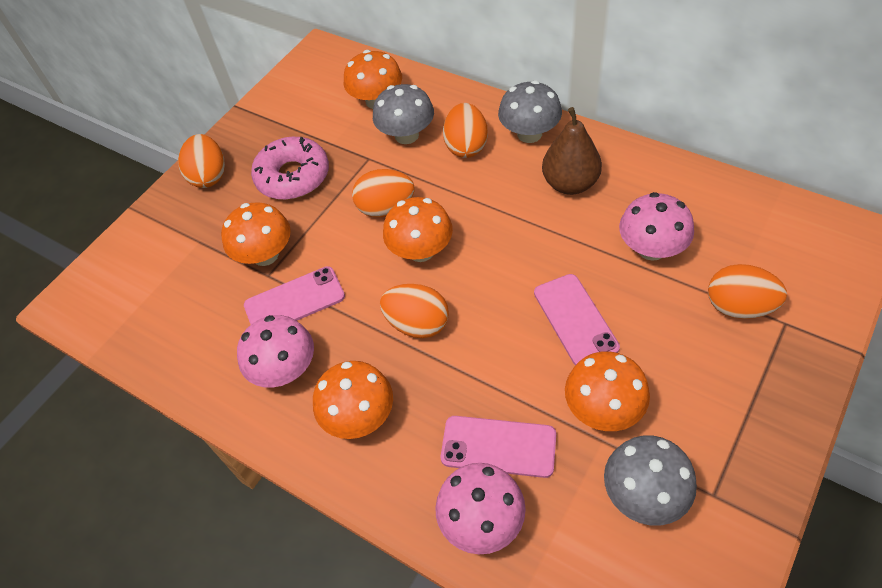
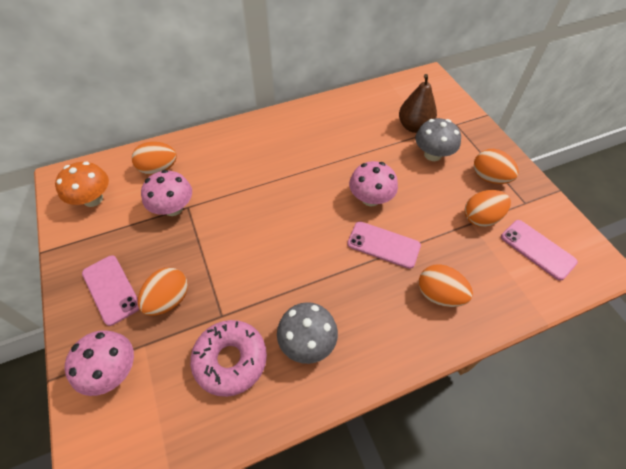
grey mushroom: [373,84,434,144] [498,80,562,143] [604,435,697,526] = 3 -> [277,302,338,364] [415,118,461,161] = 2
orange mushroom: [221,202,291,266] [313,361,393,439] [344,50,402,109] [383,197,453,262] [565,351,650,431] = 5 -> [55,162,109,207] = 1

